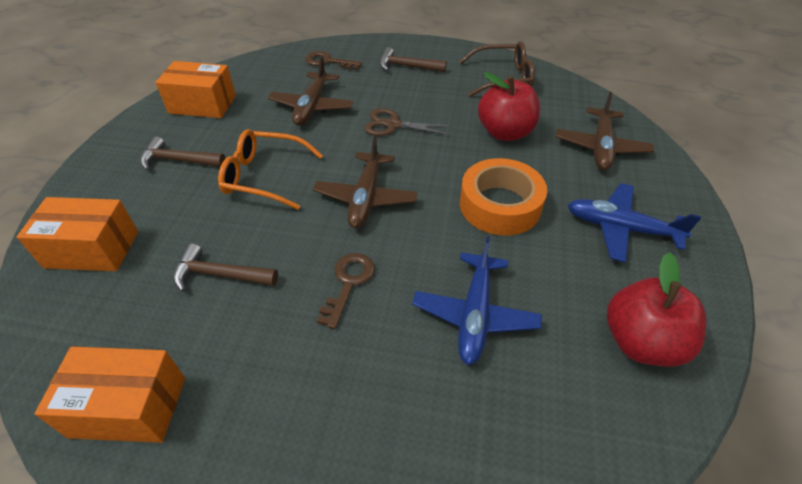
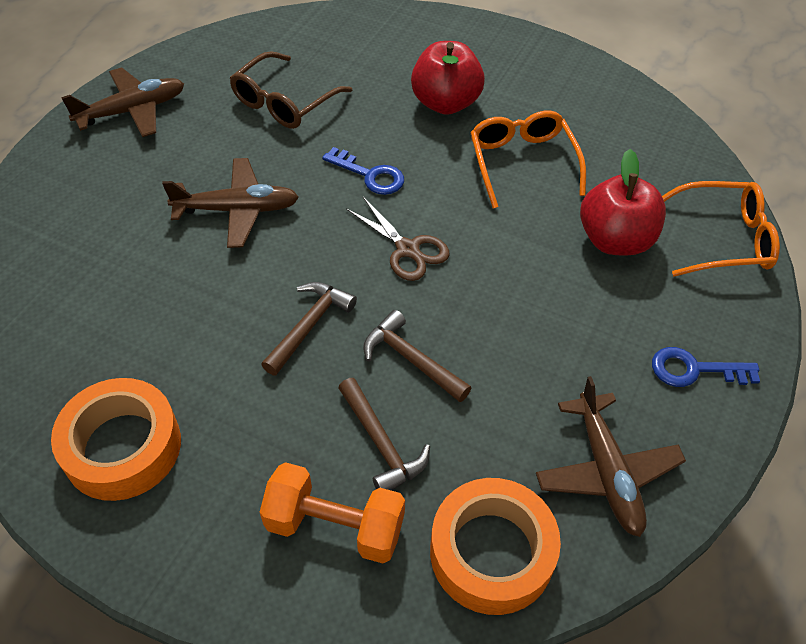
blue key: none = 0 -> [322,147,404,195] [652,347,760,387] = 2
blue plane: [412,236,542,365] [568,183,701,262] = 2 -> none = 0
brown key: [305,51,362,70] [317,253,375,329] = 2 -> none = 0
orange box: [17,197,138,271] [35,347,185,443] [156,61,236,118] = 3 -> none = 0
orange dumbbell: none = 0 -> [260,462,405,564] = 1
orange glasses: [218,129,323,210] = 1 -> [470,111,586,209] [662,181,780,277] = 2
orange tape: [460,158,547,236] = 1 -> [51,378,181,501] [430,478,561,615] = 2

